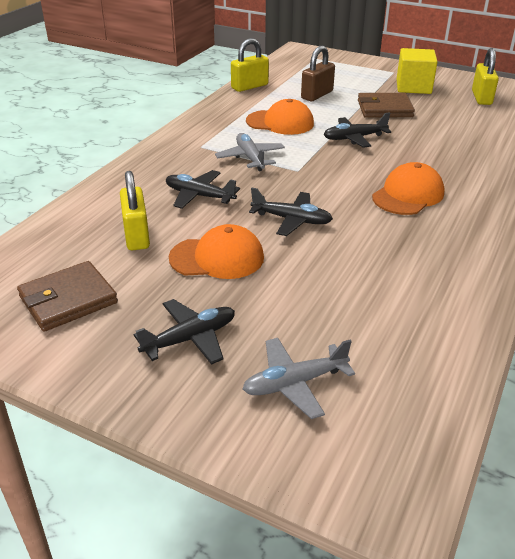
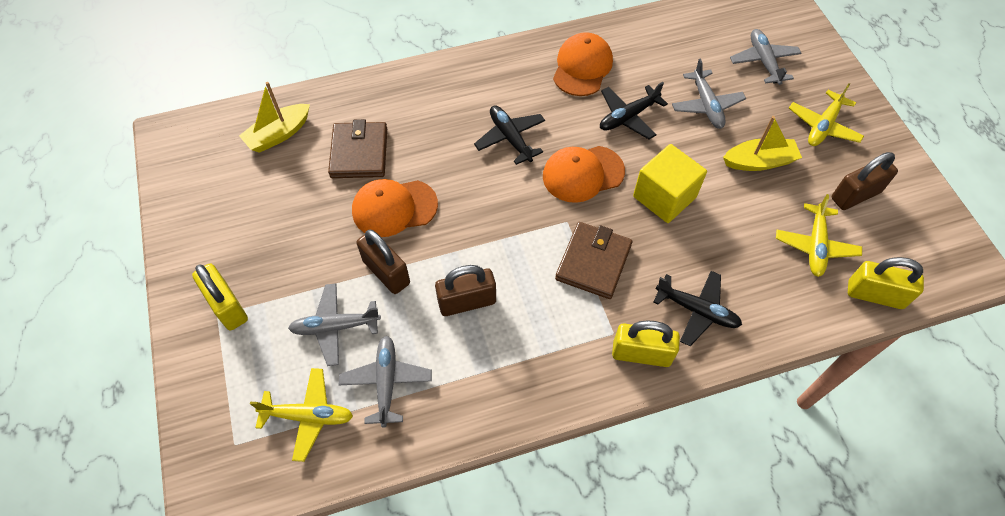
black plane: [134,299,235,365] [166,170,240,209] [249,188,333,236] [323,112,391,148] = 4 -> [474,105,545,165] [600,82,668,139] [653,271,742,346] = 3
brown padlock: [301,46,335,101] = 1 -> [356,230,410,294] [435,265,496,316] [832,152,898,210] = 3
grey plane: [215,133,285,171] [243,338,355,419] = 2 -> [288,283,381,366] [339,336,432,428] [672,58,746,129] [730,29,801,85] = 4
yellow boat: none = 0 -> [239,82,310,153] [723,116,802,171] = 2
yellow plane: none = 0 -> [250,368,353,462] [776,194,862,277] [789,83,864,146] = 3

